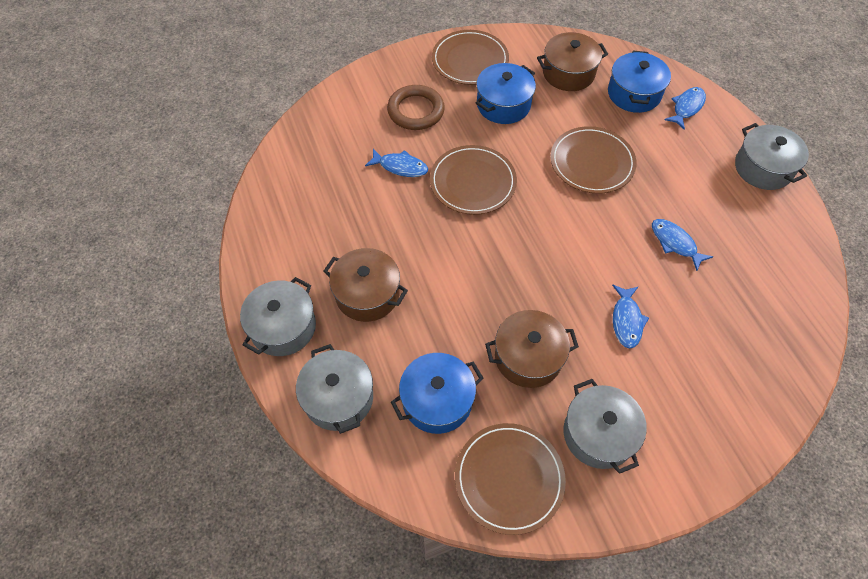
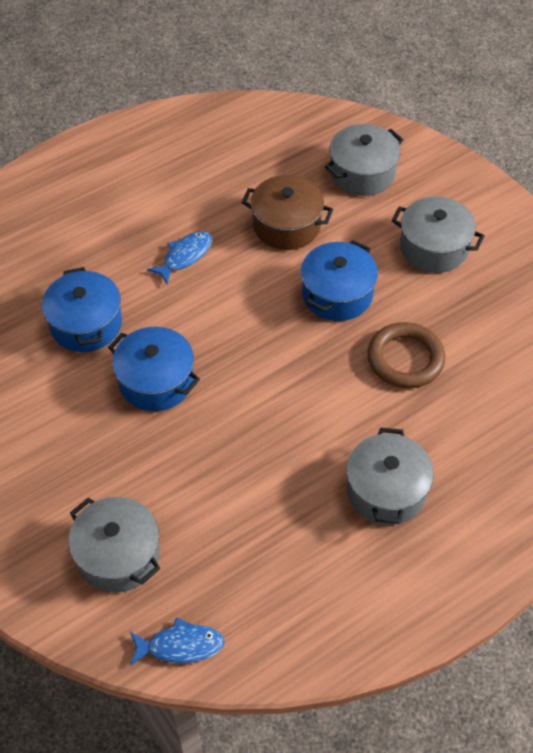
blue fish: [365,149,428,177] [612,285,649,349] [652,219,713,271] [664,87,706,130] = 4 -> [130,617,224,666] [147,231,212,285] = 2
brown plate: [430,145,517,215] [432,30,509,85] [455,423,566,535] [550,126,637,194] = 4 -> none = 0
brown pot: [323,248,408,322] [485,310,579,388] [537,32,608,91] = 3 -> [241,175,333,250] = 1

